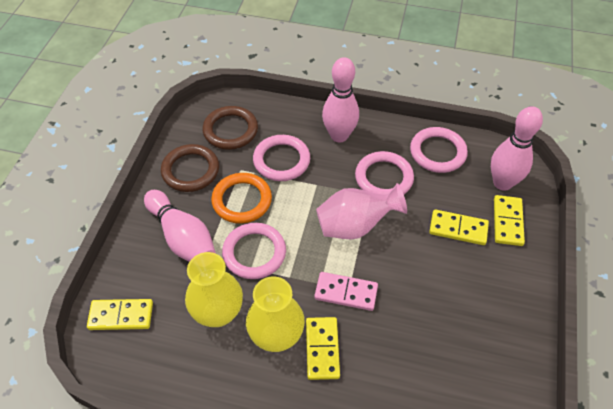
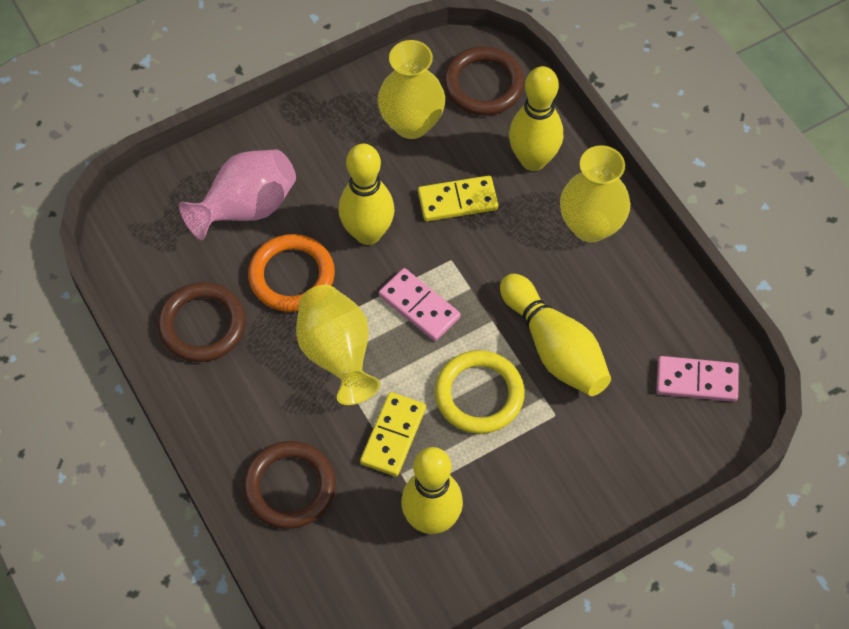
brown ring: [161,144,219,192] [203,106,258,150] = 2 -> [157,282,246,362] [243,441,336,529] [444,46,524,115] = 3
pink bowling pin: [144,190,216,262] [322,57,359,142] [491,106,543,191] = 3 -> none = 0
pink domino: [314,272,378,311] = 1 -> [379,268,461,341] [657,356,739,402] = 2
pink ring: [222,223,286,279] [253,135,310,181] [355,151,414,195] [410,127,468,173] = 4 -> none = 0
yellow bowling pin: none = 0 -> [339,144,395,245] [401,447,463,534] [500,274,611,396] [509,66,563,171] = 4
yellow domino: [87,299,153,330] [306,317,340,380] [429,209,489,245] [494,195,525,246] = 4 -> [360,392,426,477] [418,175,498,221] = 2
yellow ring: none = 0 -> [435,350,525,434] = 1
yellow vase: [185,252,243,327] [246,276,305,352] = 2 -> [296,285,380,405] [377,40,445,139] [560,145,630,242] = 3

